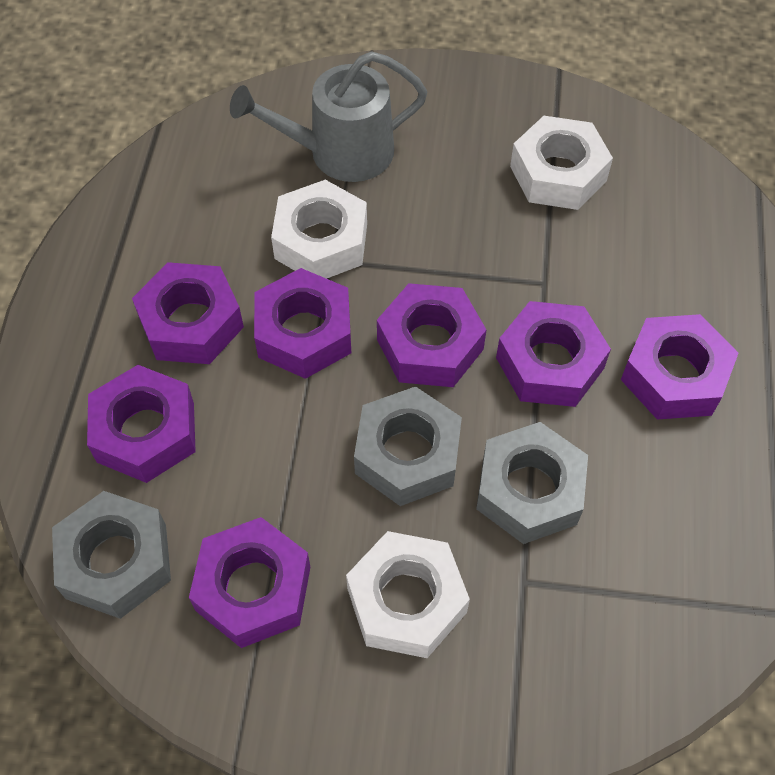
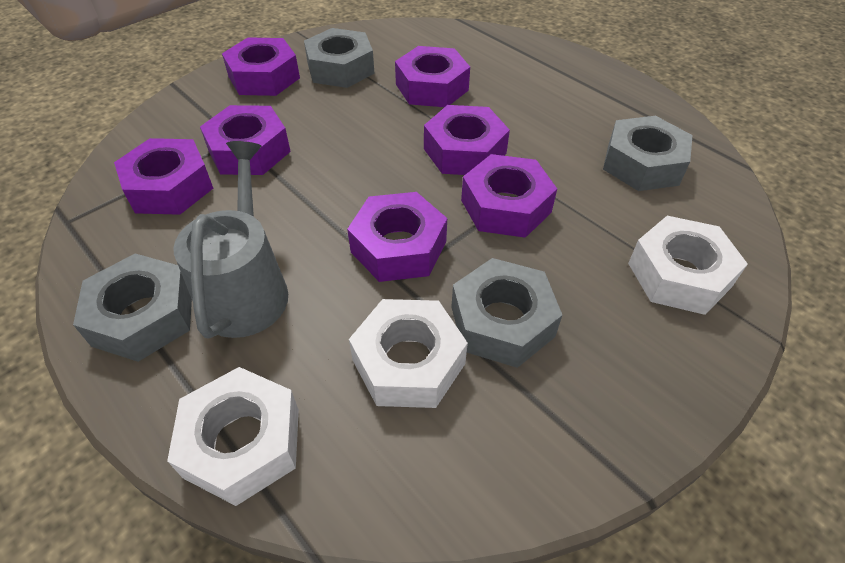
grey nut: [52,491,171,619] [354,386,462,506] [476,422,588,544] = 3 -> [73,253,192,362] [304,28,375,88] [451,258,562,368] [603,116,692,191] = 4

